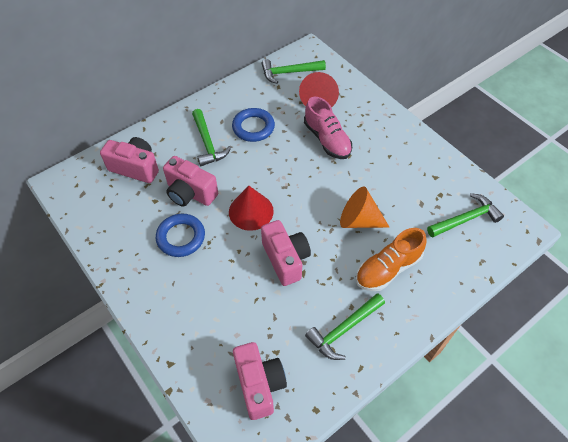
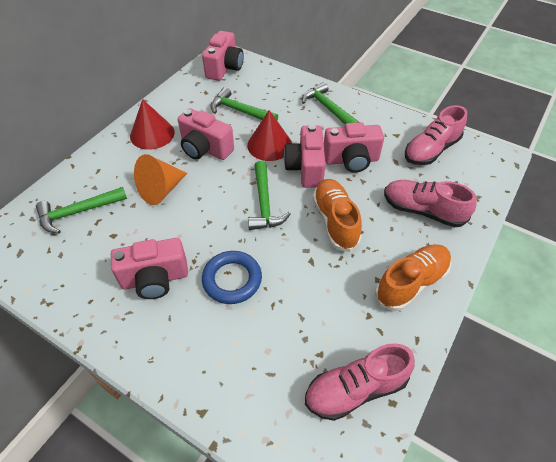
blue ring: [156,214,205,257] [232,108,275,142] = 2 -> [202,251,262,304] = 1
orange shoe: [356,228,427,291] = 1 -> [313,179,362,252] [375,244,451,311] = 2
pink camera: [100,137,159,183] [163,156,218,207] [233,342,287,420] [261,220,311,286] = 4 -> [111,238,188,299] [178,108,234,160] [202,31,244,81] [284,124,326,188] [324,122,384,173] = 5
pink shoe: [304,97,352,159] = 1 -> [305,343,415,421] [384,180,476,227] [405,105,467,165] = 3

